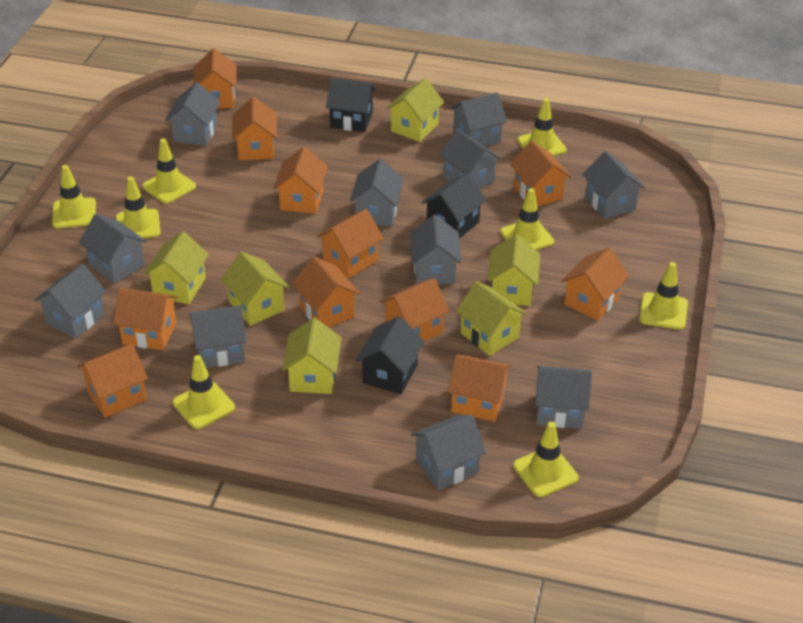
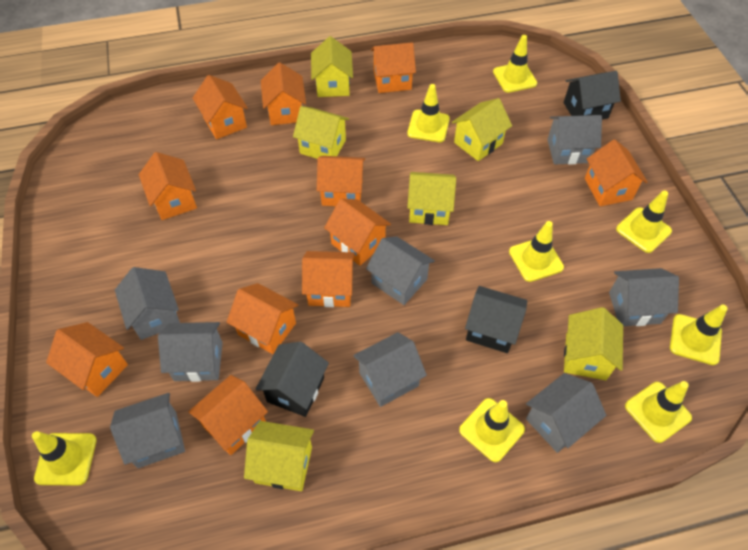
grey house: [34,264,106,339] [79,214,147,284] [165,82,220,146] [190,305,247,368] [350,159,404,227] [410,215,462,284] [411,415,486,490] [439,129,501,189] [450,92,507,146] [535,366,592,429] [583,151,645,219] = 11 -> [110,393,185,468] [115,267,180,340] [158,322,223,382] [353,332,427,407] [366,236,435,305] [526,373,606,453] [547,115,602,165] [609,268,679,326] = 8

